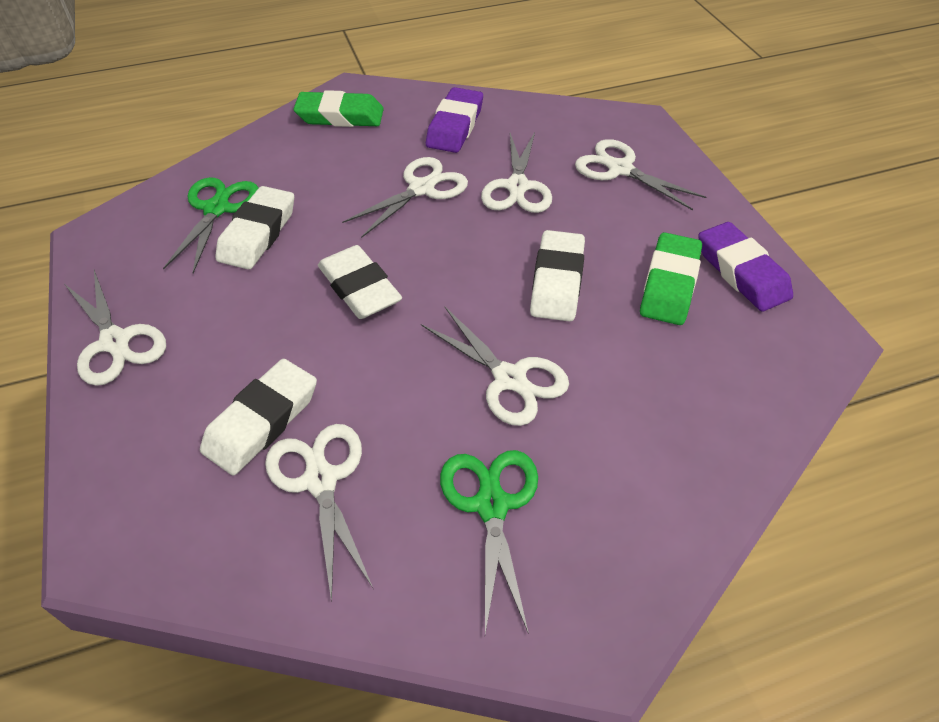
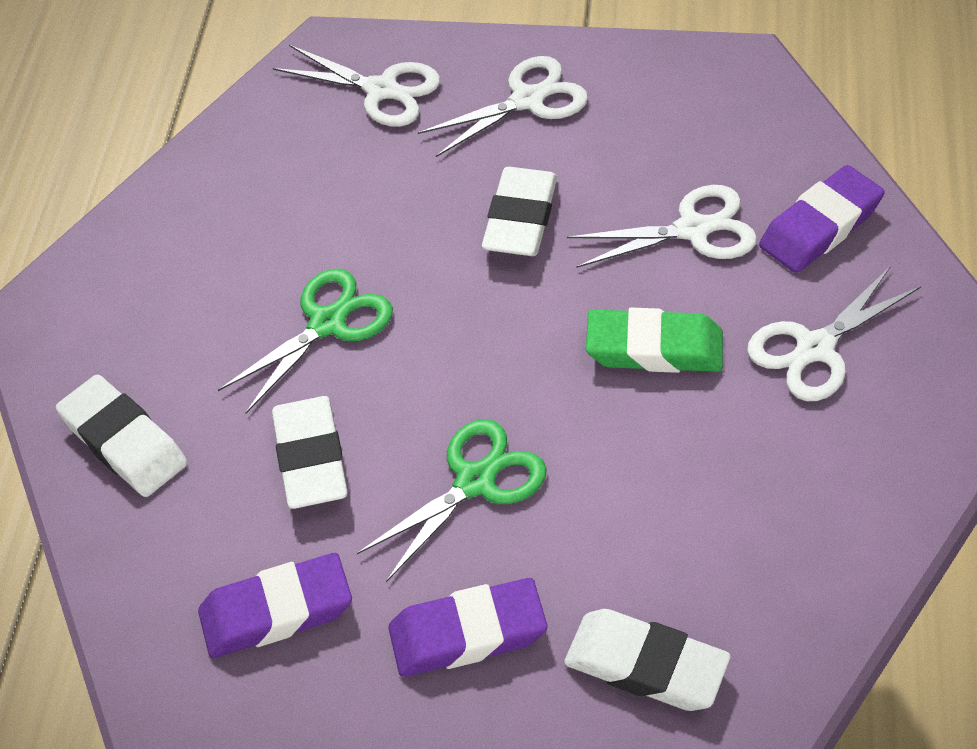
green eraser: [293,90,384,127] [640,232,702,325] = 2 -> [586,308,723,373] = 1
purple eraser: [426,87,483,153] [698,222,793,312] = 2 -> [198,553,352,658] [388,578,547,677] [759,165,885,273] = 3
white scissors: [64,270,166,386] [265,424,373,602] [342,157,468,238] [421,307,569,426] [481,132,552,213] [575,139,706,210] = 6 -> [273,45,440,127] [418,56,588,157] [567,185,757,268] [747,266,921,401] = 4

